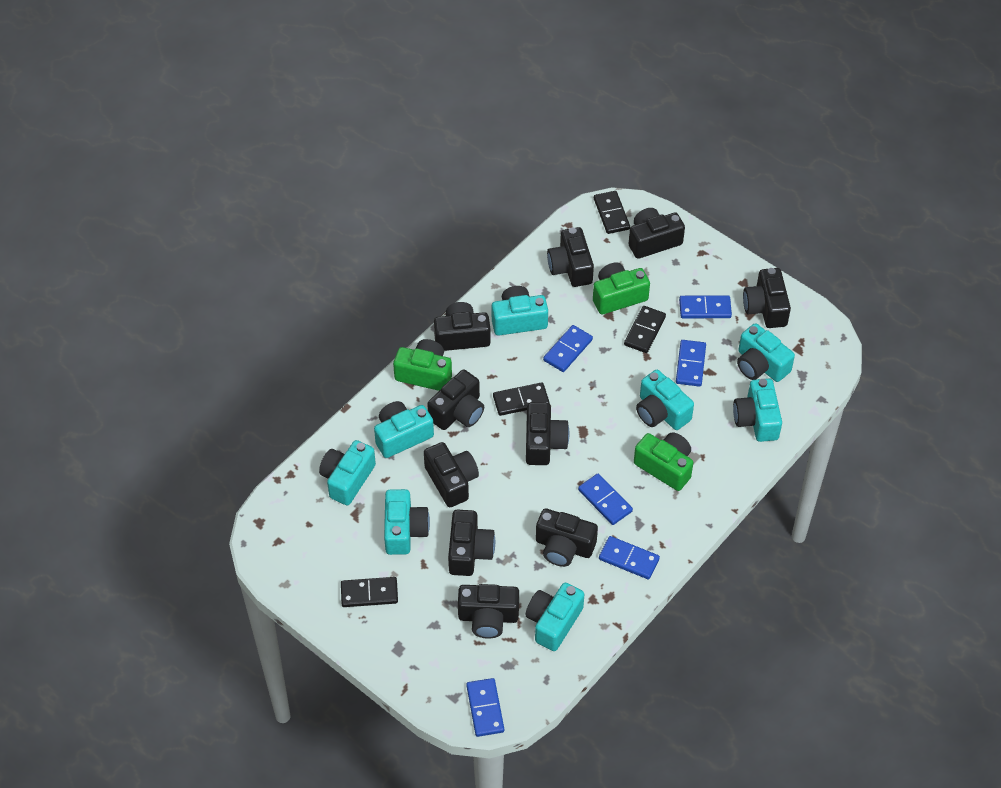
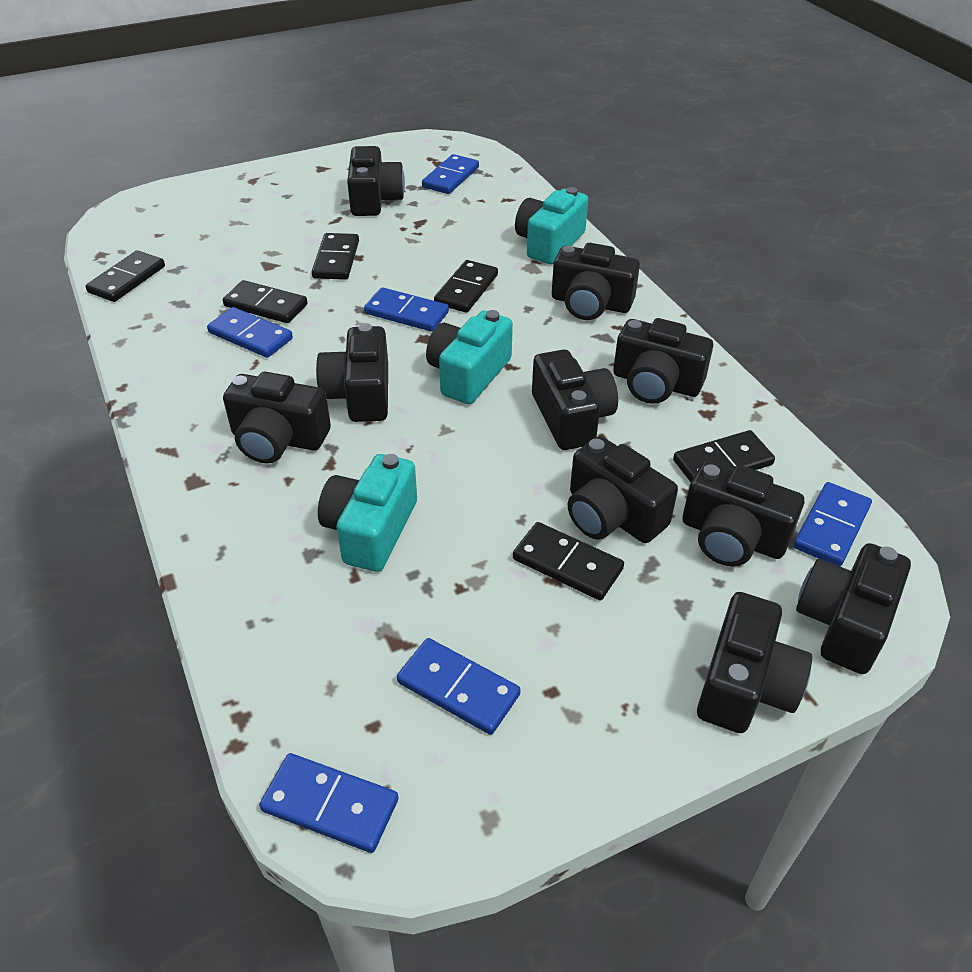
black domino: [341,577,398,607] [493,382,549,416] [594,191,630,234] [624,306,666,353] = 4 -> [86,250,165,302] [223,280,308,323] [312,233,359,280] [434,260,498,313] [513,522,624,600] [673,430,775,482] = 6
green camera: [393,339,452,391] [593,263,650,314] [634,432,693,491] = 3 -> none = 0
turquoise camera: [319,440,376,505] [374,401,434,458] [384,489,430,555] [492,286,548,336] [526,583,584,651] [636,370,694,430] [733,379,782,442] [737,323,795,382] = 8 -> [318,454,417,572] [426,310,513,404] [515,187,588,264] = 3

